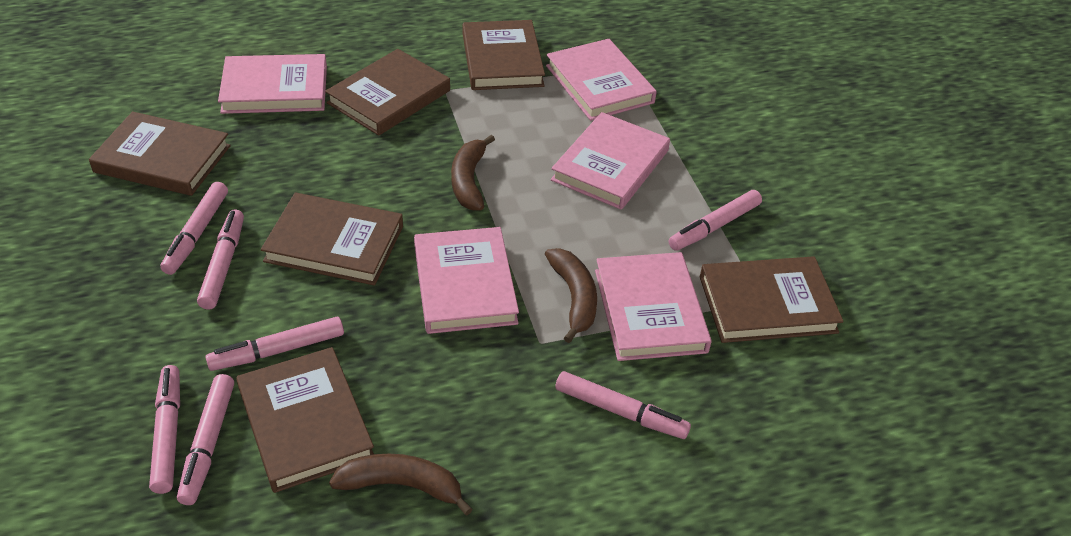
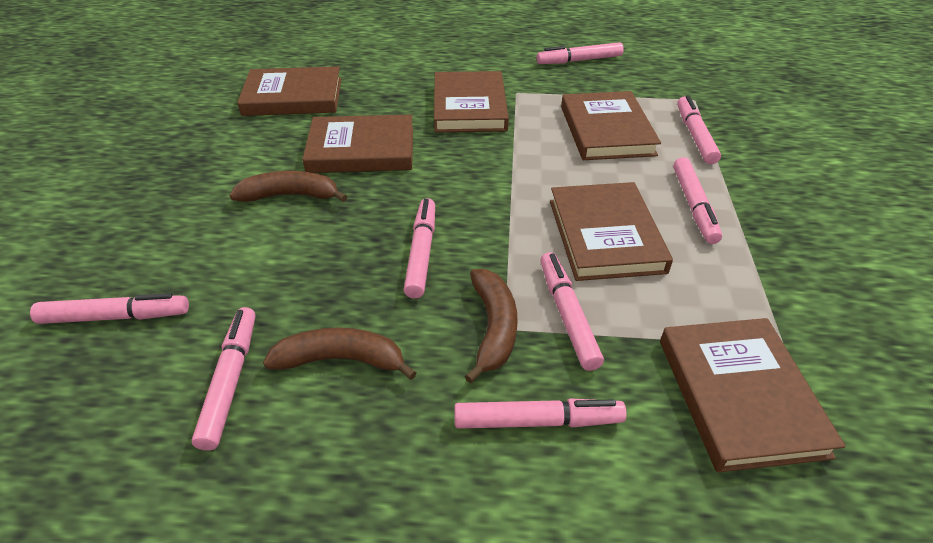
pink book: [218,54,327,114] [414,227,519,334] [546,39,657,121] [551,112,670,210] [595,252,712,361] = 5 -> none = 0
pink marker: [149,365,180,494] [160,182,228,275] [177,374,234,505] [197,209,244,310] [205,317,344,371] [555,371,691,439] [669,190,762,251] = 7 -> [30,293,189,324] [192,307,256,451] [404,198,435,299] [454,398,627,429] [537,42,624,64] [540,252,604,371] [673,157,722,244] [677,95,721,164] = 8

